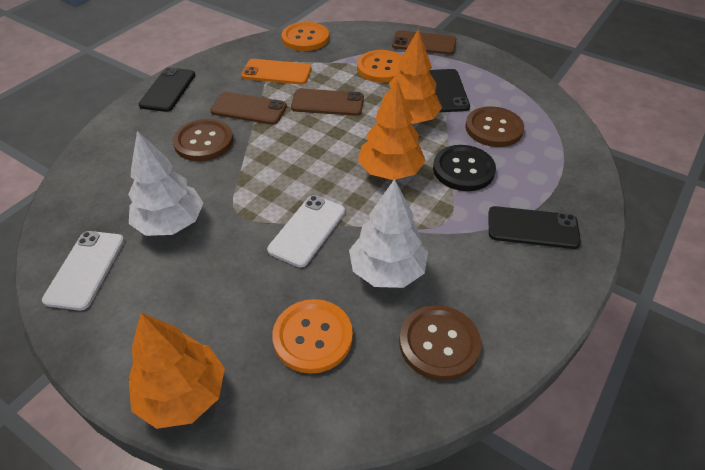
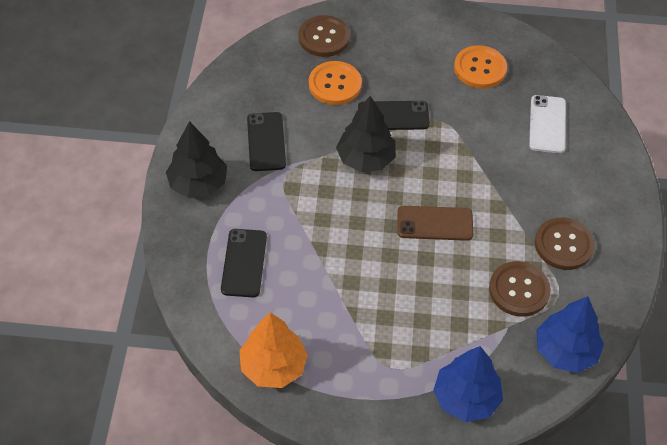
black button: [433,145,496,191] = 1 -> none = 0
black tree: none = 0 -> [166,121,227,198] [336,96,396,172] = 2
blue tree: none = 0 -> [433,346,503,422] [536,296,604,373] = 2
brown phone: [210,92,287,125] [291,89,364,116] [392,30,456,55] = 3 -> [397,206,473,241] = 1
orange button: [272,299,353,374] [281,22,329,51] [357,50,402,83] = 3 -> [309,61,362,105] [454,45,507,89] = 2
orange phone: [241,59,312,85] = 1 -> none = 0
orange tree: [129,313,225,429] [358,79,426,180] [382,29,442,124] = 3 -> [239,312,308,388] = 1
white phone: [42,231,125,310] [267,195,345,267] = 2 -> [529,95,566,153] = 1
white tree: [128,131,203,236] [349,179,428,288] = 2 -> none = 0

